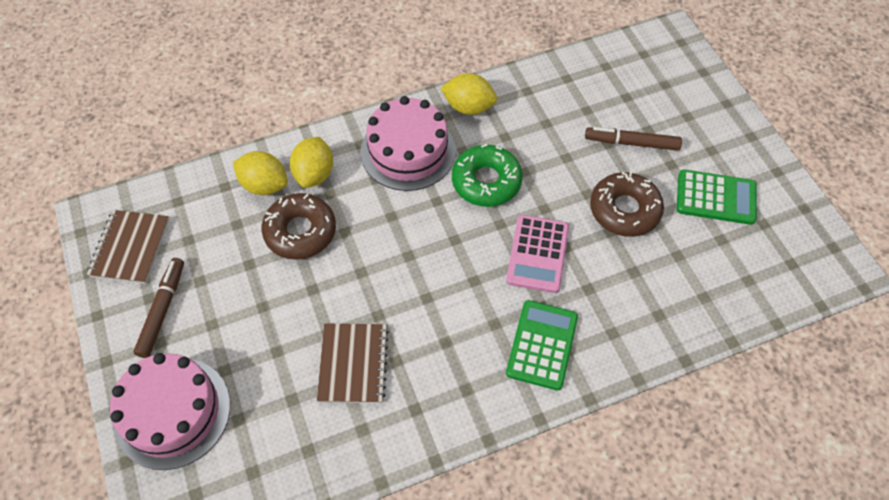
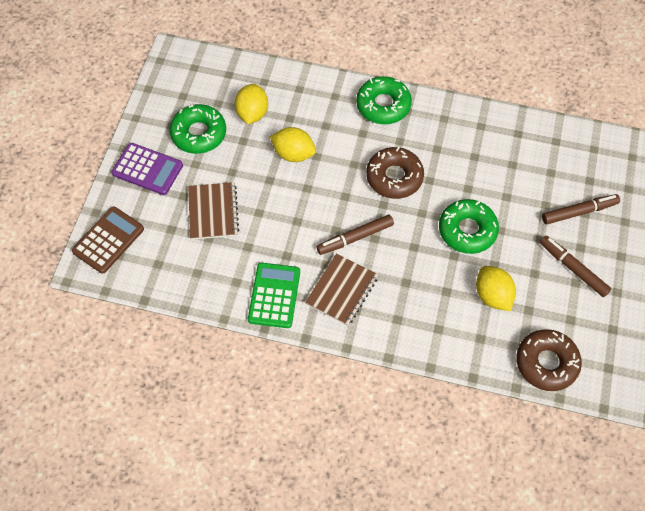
brown calculator: none = 0 -> [72,207,144,274] = 1
brown marker: [133,258,184,358] [585,127,682,151] = 2 -> [317,215,394,255] [540,236,611,297] [542,194,620,224] = 3
green calculator: [506,300,578,390] [677,169,757,225] = 2 -> [248,263,300,328] = 1
green donut: [452,144,523,207] = 1 -> [170,104,226,154] [356,76,412,124] [439,199,499,254] = 3
pink cake: [110,353,230,470] [361,96,456,191] = 2 -> none = 0
pink calculator: [506,215,569,293] = 1 -> none = 0
purple calculator: none = 0 -> [111,143,183,195] = 1

